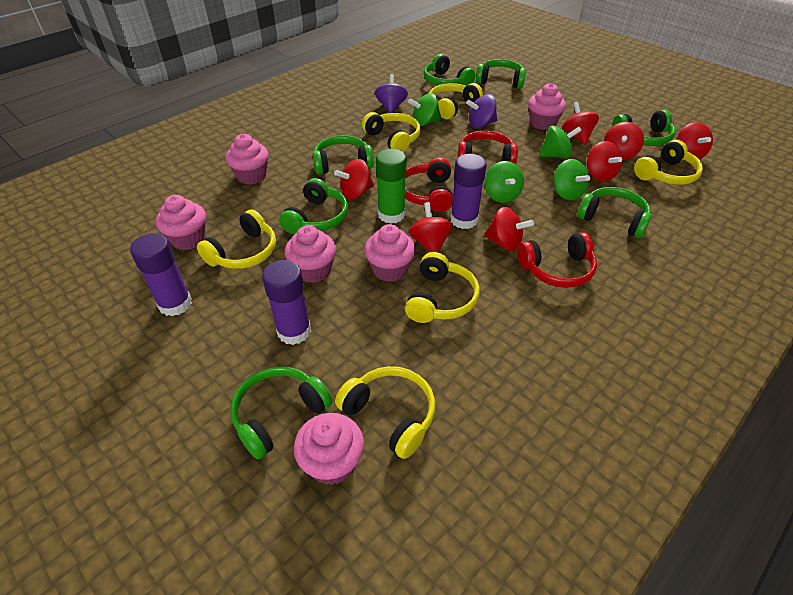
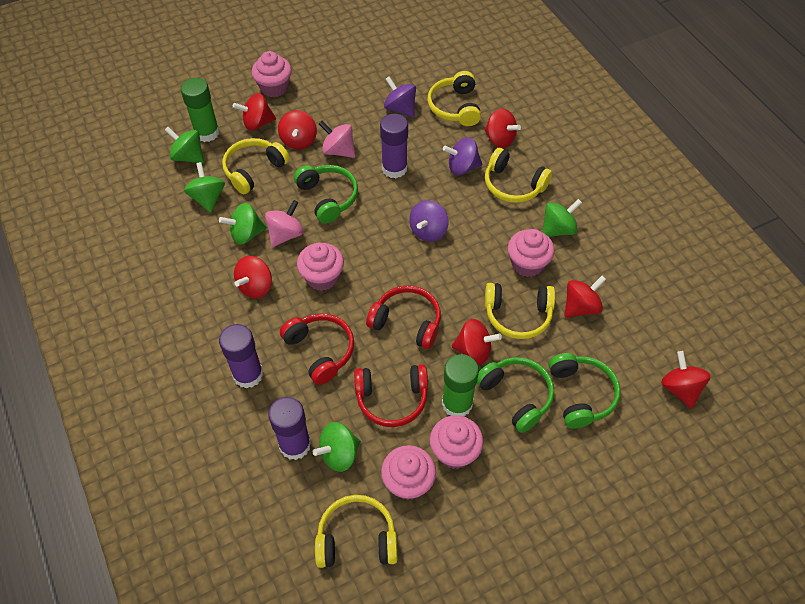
green glue stick: [376,149,406,224] = 1 -> [181,78,220,142] [442,354,479,417] = 2
green headphones: [230,366,333,459] [279,178,348,234] [313,135,374,175] [424,54,475,86] [476,59,526,89] [577,187,652,238] [612,110,675,146] = 7 -> [294,165,358,224] [477,357,554,433] [548,353,621,429] = 3
green spinning top: [408,93,442,127] [485,161,524,203] [538,125,582,159] [554,159,590,200] = 4 -> [165,127,204,164] [184,162,225,213] [219,203,267,245] [313,422,361,472] [542,199,582,237] = 5
pink cupcake: [156,195,206,250] [226,134,269,184] [285,225,336,283] [294,413,364,485] [364,224,416,282] [528,83,566,130] = 6 -> [252,51,292,97] [297,243,344,291] [381,445,436,500] [430,415,483,469] [508,229,554,277] = 5
pink spinning top: none = 0 -> [265,200,303,247] [319,121,355,158] = 2
purple spinning top: [375,74,408,113] [466,94,497,128] = 2 -> [384,77,416,118] [409,200,448,242] [443,137,482,175] = 3
yellow headphones: [197,210,276,269] [335,366,435,459] [362,112,420,152] [405,252,480,323] [429,83,483,119] [634,140,703,185] = 6 -> [222,138,290,194] [315,495,398,568] [427,71,481,126] [485,148,552,203] [485,283,555,339] = 5

